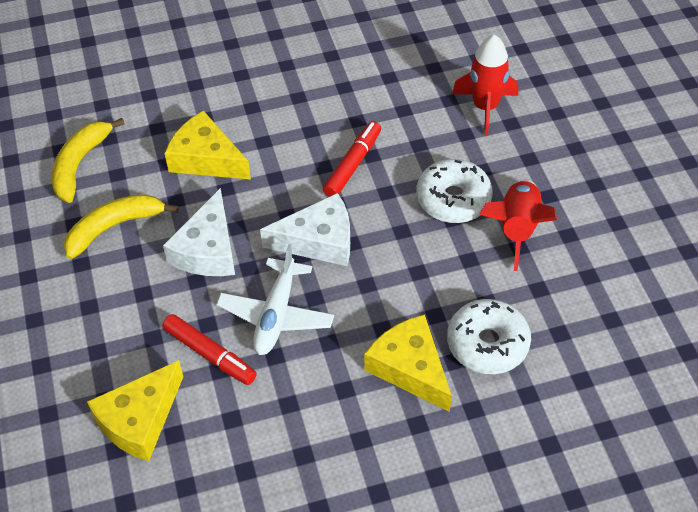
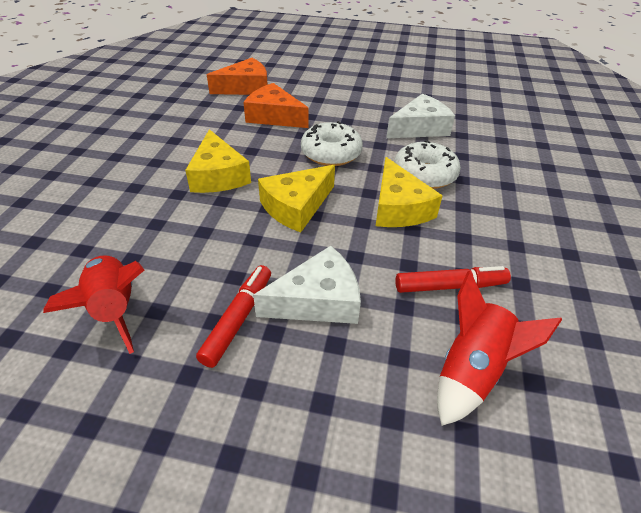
orange cheese: none = 0 -> [207,58,268,95] [243,83,309,128] = 2
white plane: [216,244,334,355] = 1 -> none = 0
yellow banana: [52,118,125,203] [64,194,179,259] = 2 -> none = 0

